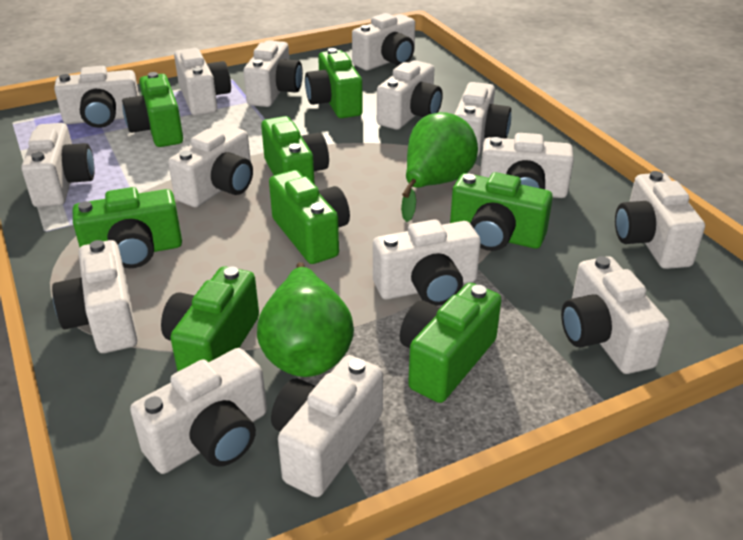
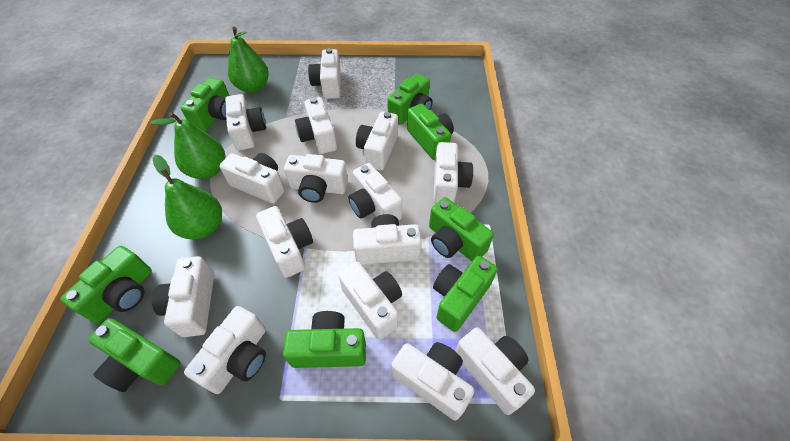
green pear: [257,262,354,377] [401,112,478,222] = 2 -> [150,112,225,179] [153,155,222,239] [228,27,269,93] = 3

